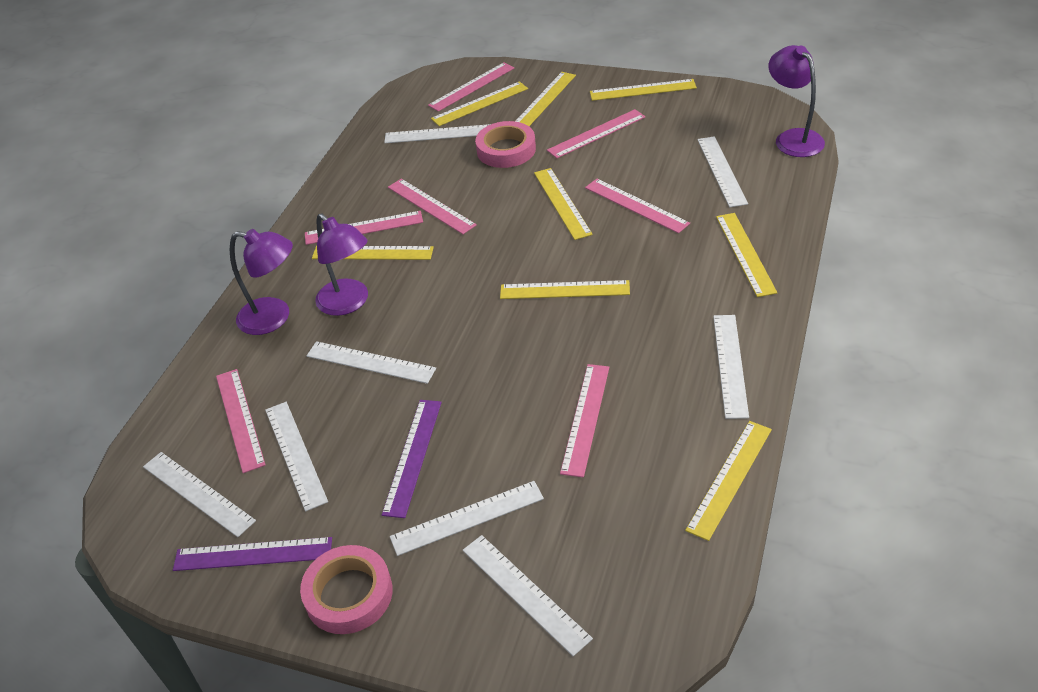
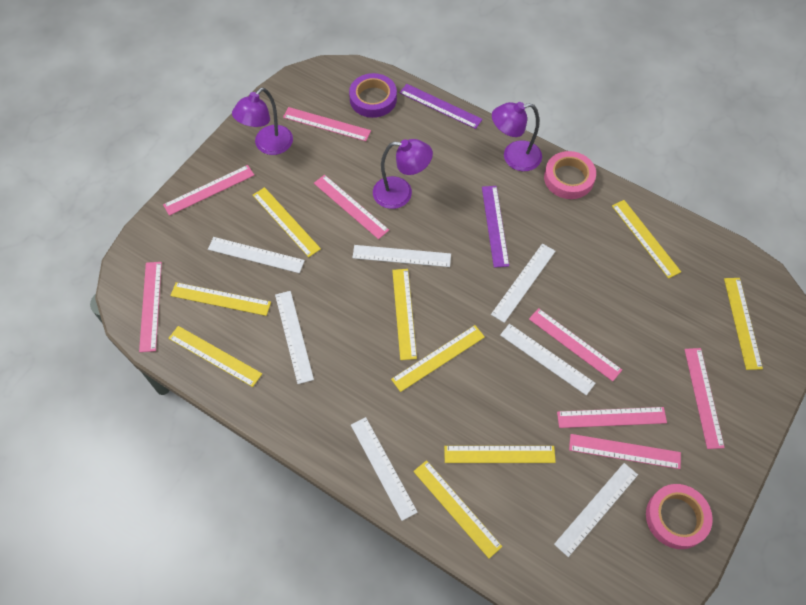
pink ruler: [216,369,266,473] [305,211,423,245] [388,179,477,234] [428,62,514,112] [547,109,646,158] [560,364,609,478] [585,179,690,233] = 7 -> [139,262,162,352] [163,165,254,216] [283,107,371,141] [314,175,389,239] [529,308,622,381] [557,407,667,428] [569,434,681,469] [684,348,725,449] = 8
purple tape: none = 0 -> [349,73,397,118] = 1
white ruler: [143,452,256,537] [265,402,328,511] [306,341,436,384] [384,124,491,143] [390,481,544,556] [463,535,593,656] [697,136,748,207] [713,315,749,419] = 8 -> [208,237,305,273] [275,291,314,384] [351,417,418,521] [352,245,451,267] [491,244,555,323] [500,324,596,395] [554,463,638,557] = 7
yellow ruler: [312,246,434,260] [431,81,528,126] [500,280,630,299] [515,72,576,126] [534,168,593,240] [590,79,697,101] [685,421,772,541] [716,213,777,297] = 8 -> [168,326,262,387] [170,282,271,316] [253,187,321,257] [391,325,485,392] [392,269,417,360] [413,460,502,559] [444,446,556,463] [612,200,681,279] [724,278,763,370] = 9

